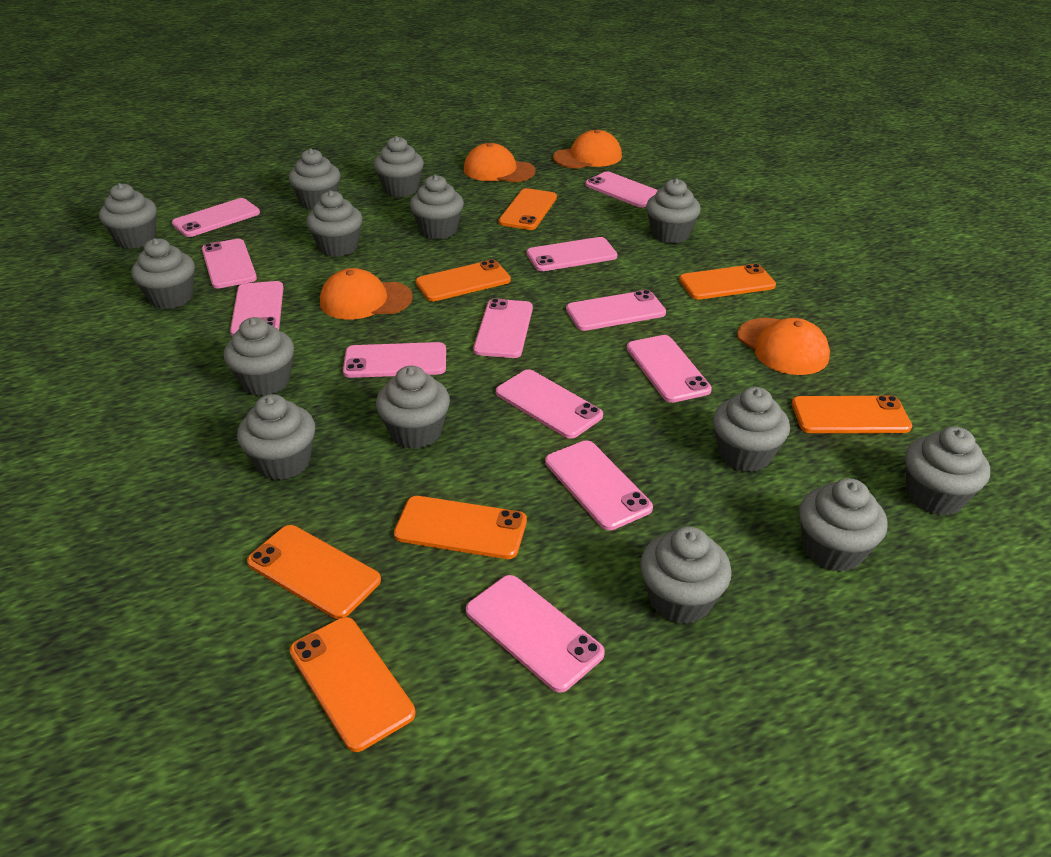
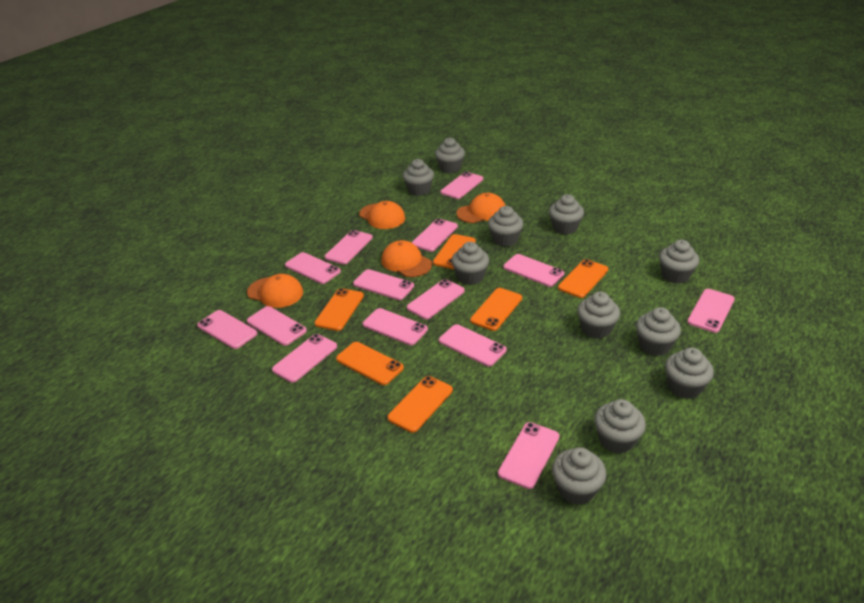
grey cupcake: [99,183,157,249] [132,238,195,309] [224,317,294,396] [237,394,315,480] [289,148,340,210] [306,190,363,257] [374,136,424,197] [376,366,450,449] [410,175,464,239] [640,526,732,624] [646,178,701,244] [713,387,790,472] [799,478,888,572] [905,427,990,515] = 14 -> [403,159,434,196] [435,137,465,173] [452,242,489,285] [488,206,524,247] [549,194,584,235] [552,447,606,505] [577,292,620,339] [594,399,646,453] [636,307,681,356] [659,240,699,284] [665,347,714,399] = 11
orange phone: [247,525,381,619] [289,617,415,752] [394,496,527,559] [416,260,511,301] [499,188,557,230] [679,264,776,300] [792,395,912,433] = 7 -> [314,288,364,331] [336,342,404,385] [387,376,453,433] [433,234,476,269] [470,288,522,331] [558,259,608,298] = 6
pink phone: [172,198,260,237] [202,239,257,289] [230,281,283,336] [343,342,446,378] [466,575,605,693] [473,298,533,358] [496,369,603,439] [526,237,617,271] [545,440,653,530] [566,290,666,331] [585,172,658,208] [627,335,712,403] = 12 -> [197,310,257,349] [247,306,307,346] [272,334,337,383] [285,252,341,284] [324,230,373,264] [353,269,414,300] [363,308,428,345] [407,279,465,319] [412,218,458,252] [439,324,506,366] [441,172,483,199] [498,422,559,489] [503,254,564,287] [687,289,735,333] = 14

